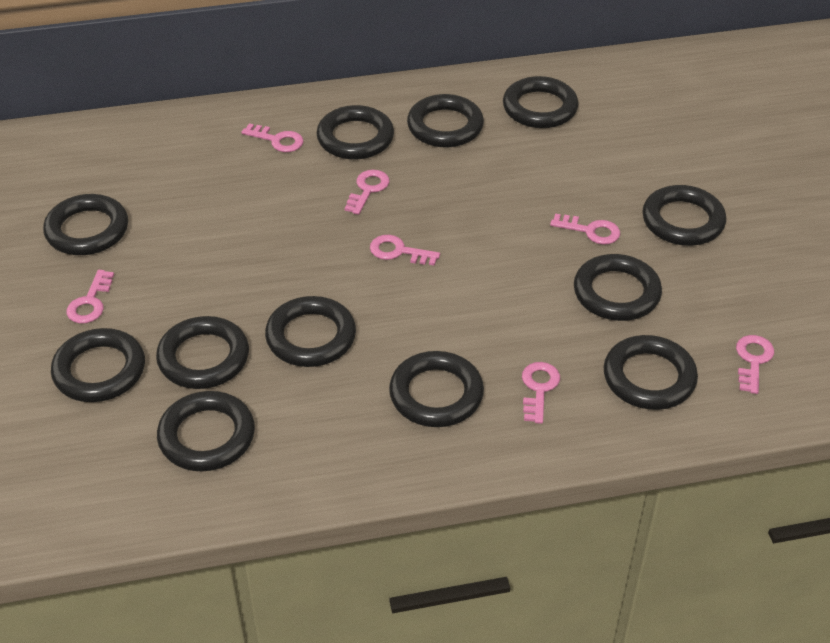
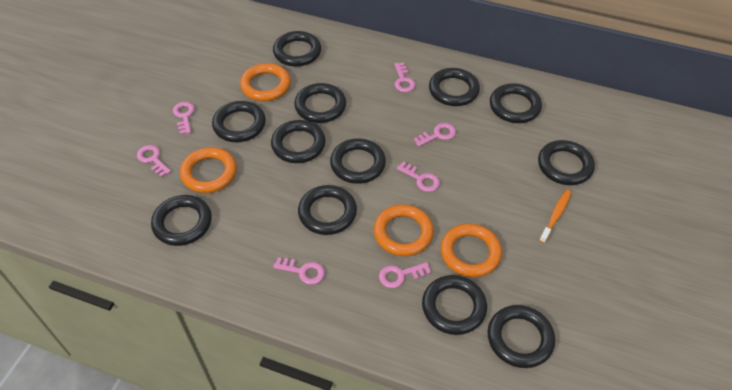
orange ring: none = 0 -> [180,147,237,193] [240,63,291,101] [374,204,434,256] [440,223,502,277] = 4
orange toothbrush: none = 0 -> [539,190,572,243] = 1

